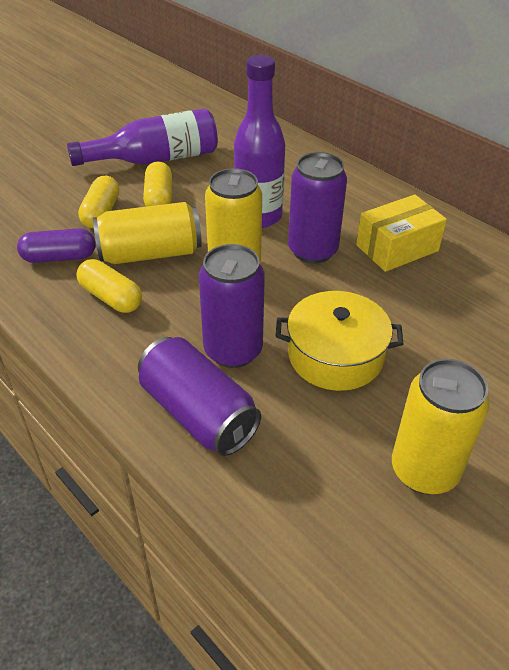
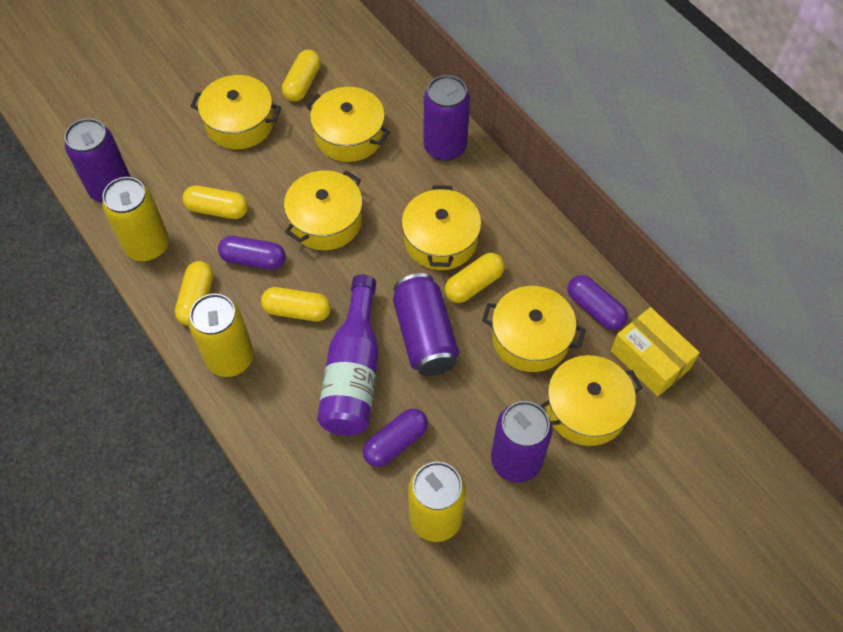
purple bottle: [67,108,218,166] [234,55,285,228] = 2 -> [317,274,379,436] = 1
purple can: [138,337,261,456] [199,244,265,368] [288,152,347,264] = 3 -> [64,118,131,203] [393,273,459,376] [424,75,470,161] [491,401,552,483] = 4
purple capsule: [17,228,96,263] = 1 -> [218,236,286,270] [363,408,428,467] [568,275,628,330] = 3
yellow capsule: [76,259,142,313] [78,176,119,228] [143,161,172,207] = 3 -> [175,261,213,326] [183,185,248,219] [261,287,331,321] [282,50,321,101] [445,253,505,303] = 5
yellow pot: [276,291,404,391] = 1 -> [190,75,281,150] [284,170,363,250] [306,87,390,162] [402,185,481,270] [482,286,586,372] [540,355,643,446] = 6

